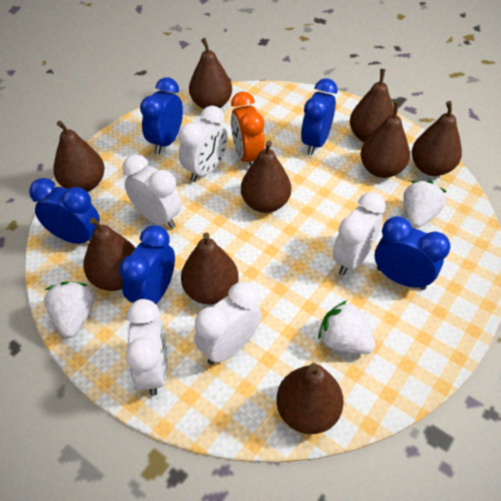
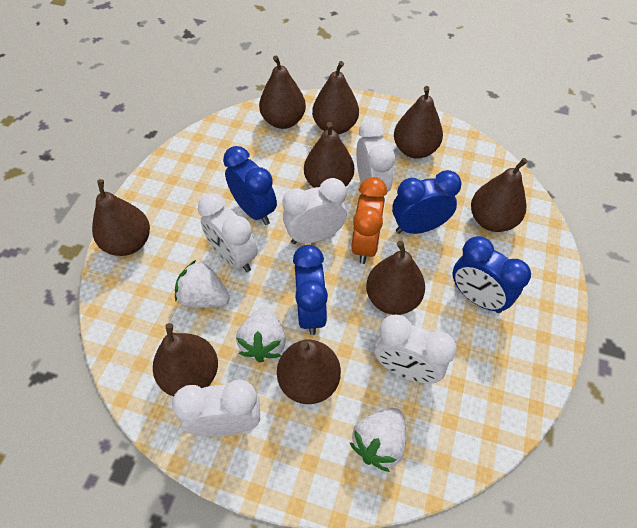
blue clock: [29,178,100,244] [119,225,175,304] [140,77,183,154] [301,78,338,155] [375,216,451,290] = 5 -> [223,146,277,225] [293,245,328,335] [392,170,462,234] [453,236,531,313] = 4

